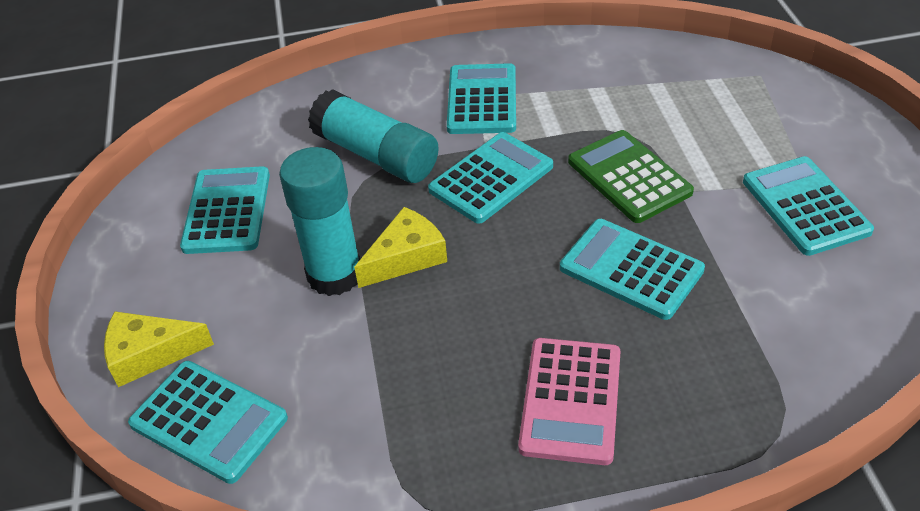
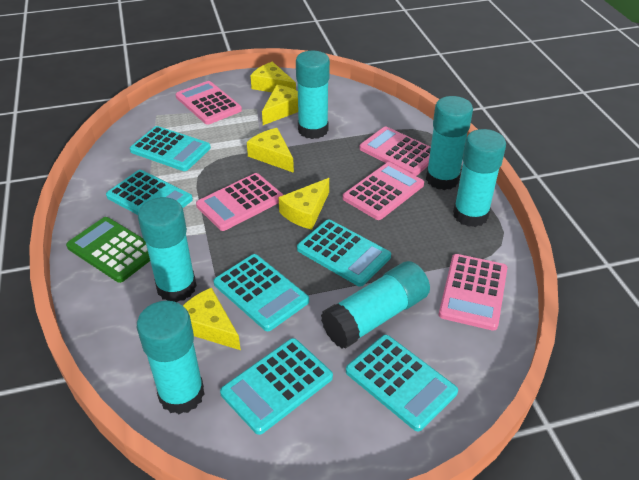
pink calculator: [518,338,621,465] = 1 -> [176,81,242,125] [196,173,283,231] [343,162,424,220] [359,126,431,176] [439,254,507,331] = 5
turquoise glue stick: [279,147,360,296] [308,89,439,183] = 2 -> [137,301,204,414] [138,197,197,302] [296,51,330,139] [321,261,430,348] [426,96,473,190] [453,129,506,227] = 6
yellow cheese: [104,311,214,387] [354,207,447,288] = 2 -> [183,288,241,350] [247,128,294,173] [250,62,296,92] [262,85,298,125] [278,178,329,230] = 5

